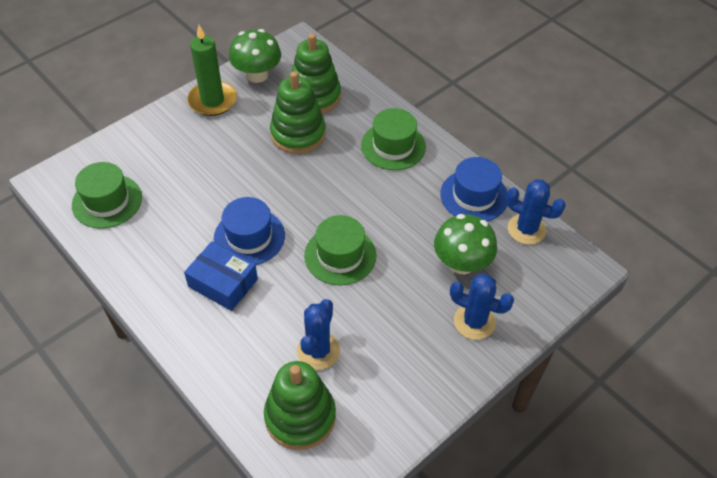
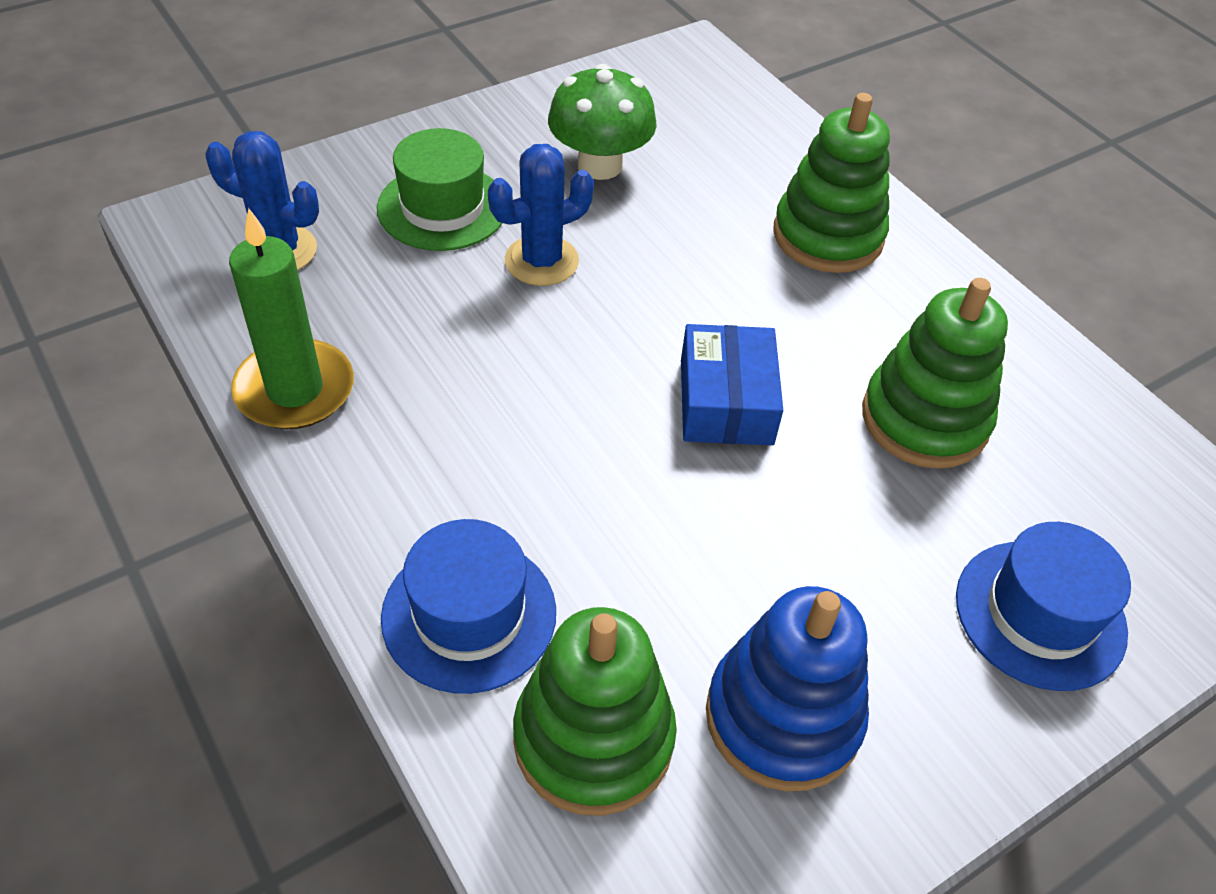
blue cactus: [297,299,340,370] [450,274,514,340] [506,179,566,245] = 3 -> [205,131,319,270] [488,144,594,286] = 2
blue stacking toy: none = 0 -> [706,586,869,791] = 1
green hat: [72,162,142,229] [304,215,377,285] [361,108,426,170] = 3 -> [377,128,503,251] = 1
green mushroom: [229,29,281,83] [434,214,497,274] = 2 -> [548,64,657,180] = 1

